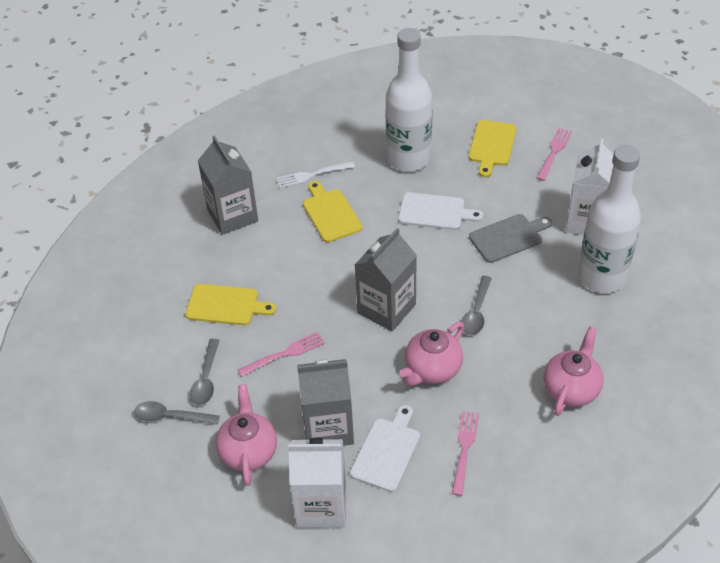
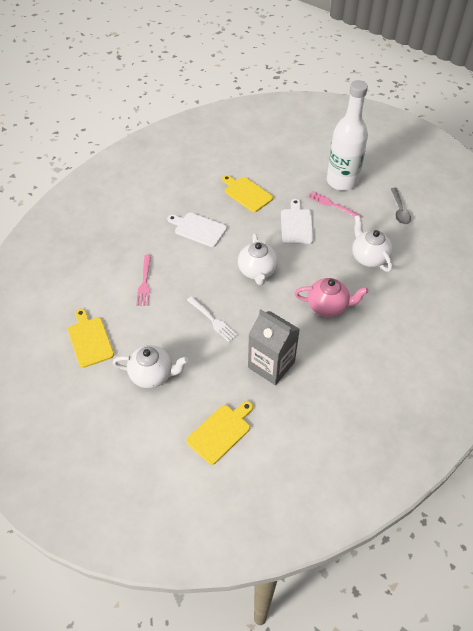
grey carton: [198,135,258,235] [297,359,354,446] [355,228,417,332] = 3 -> [248,309,300,385] = 1
grey cutting board: [469,214,552,263] = 1 -> none = 0
grey spoon: [134,401,220,425] [190,339,220,405] [461,276,492,335] = 3 -> [391,188,411,224] = 1
pink fork: [238,332,325,377] [452,411,479,496] [537,128,572,181] = 3 -> [136,255,151,306] [307,191,362,217] = 2
pink teapot: [216,384,277,486] [399,322,464,386] [543,327,603,416] = 3 -> [294,278,368,317] = 1
white bottle: [385,28,432,172] [578,145,641,293] = 2 -> [327,80,368,191] = 1
white carton: [288,437,346,528] [566,138,614,235] = 2 -> none = 0
white teapot: none = 0 -> [113,345,188,388] [238,233,278,285] [353,215,393,272] = 3

